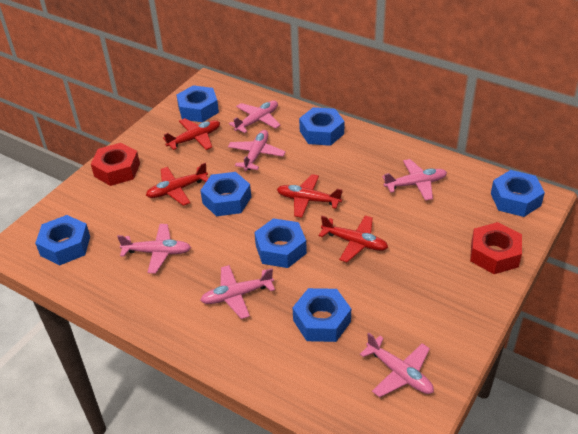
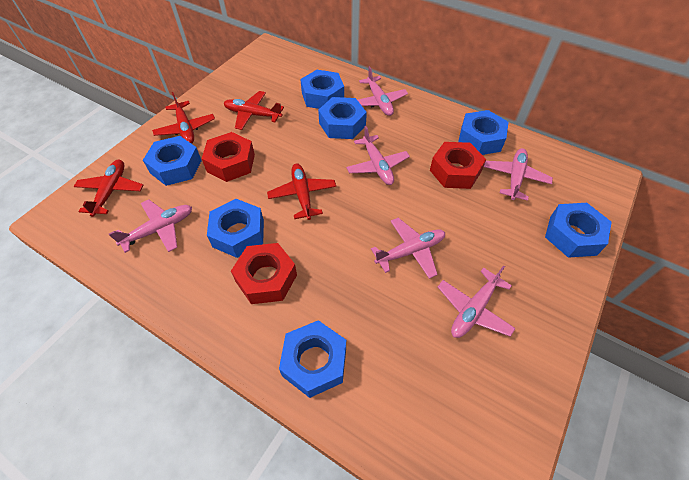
red nut: [91,143,140,186] [470,222,522,274] = 2 -> [202,132,255,182] [231,243,297,304] [430,142,486,189] = 3

